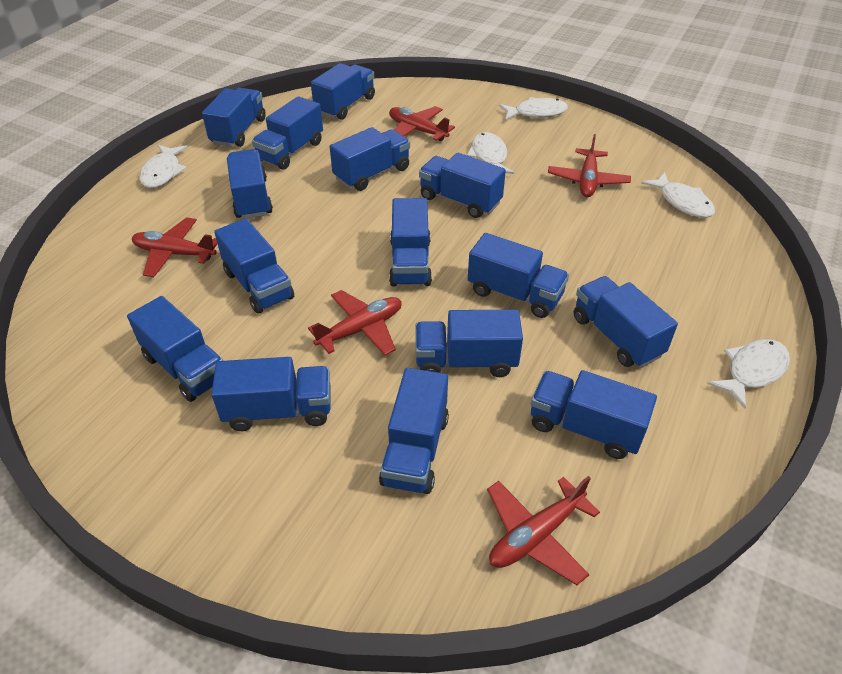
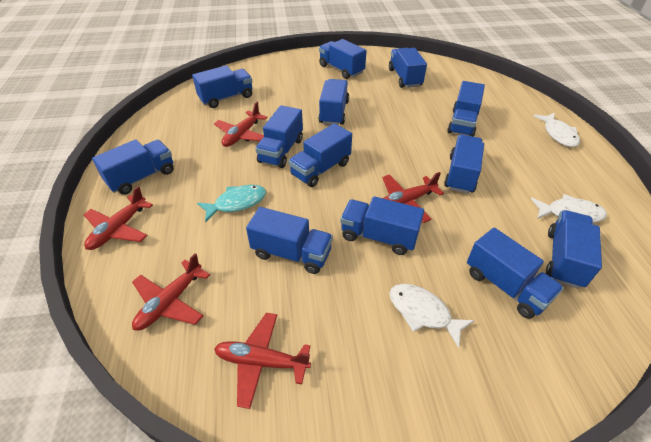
blue truck: [127,296,223,402] [202,88,266,147] [211,357,331,431] [214,218,294,314] [227,149,273,219] [252,96,323,170] [311,63,375,120] [330,127,410,191] [379,368,449,494] [389,198,432,286] [415,310,523,377] [419,153,506,218] [468,233,569,318] [531,370,657,459] [574,276,678,368] = 15 -> [92,139,174,195] [192,65,252,108] [246,207,333,274] [255,105,303,168] [288,123,352,187] [319,39,367,79] [319,79,349,125] [340,196,424,255] [389,48,427,88] [444,135,484,194] [447,81,485,137] [467,228,564,319] [546,210,602,289] = 13
turquoise fish: none = 0 -> [197,185,266,222] = 1
white fish: [139,145,188,188] [467,132,514,174] [499,97,568,120] [641,172,715,218] [707,339,790,409] = 5 -> [389,284,475,348] [531,194,607,223] [534,113,580,147] = 3

